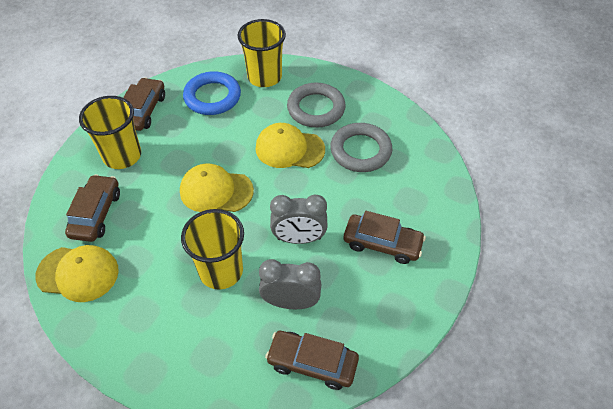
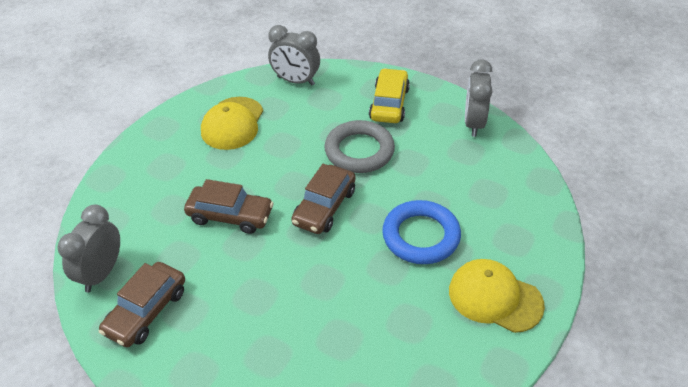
brown car: [65,174,120,242] [123,77,165,131] [265,331,359,390] [344,211,426,264] = 4 -> [99,262,185,347] [184,179,274,234] [291,164,355,234] = 3
grey clock: [259,259,321,309] [270,195,328,244] = 2 -> [57,205,120,292] [268,25,320,86] [465,59,492,137] = 3
grey ring: [287,83,346,128] [330,123,392,172] = 2 -> [325,120,395,173] = 1
yellow cap: [35,245,119,302] [180,164,254,212] [256,123,325,168] = 3 -> [201,97,263,150] [449,259,545,333] = 2
yellow car: none = 0 -> [369,68,410,123] = 1
yellow cup: [79,96,141,169] [181,209,244,290] [238,19,286,87] = 3 -> none = 0

